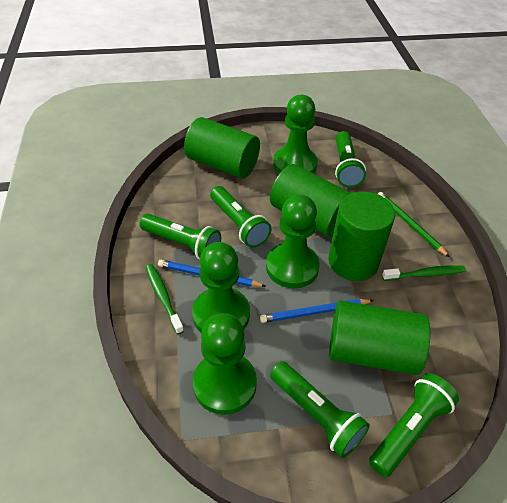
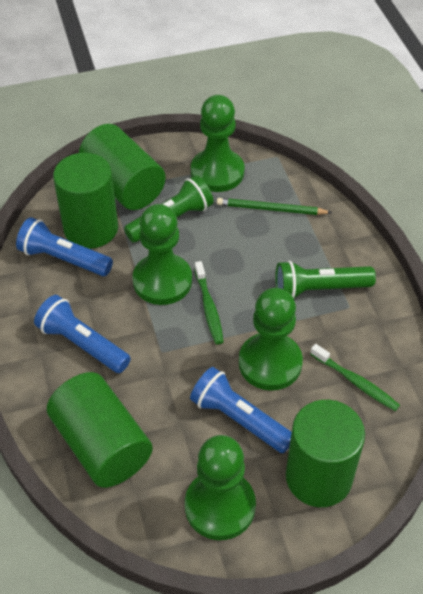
blue flashlight: none = 0 -> [16,217,113,276] [34,295,131,373] [190,367,292,453] = 3
blue pencil: [158,260,266,287] [260,299,374,323] = 2 -> none = 0
green flashlight: [139,214,221,259] [210,186,272,248] [270,361,370,458] [335,131,366,188] [369,373,459,477] = 5 -> [124,175,214,243] [275,261,376,298] = 2

